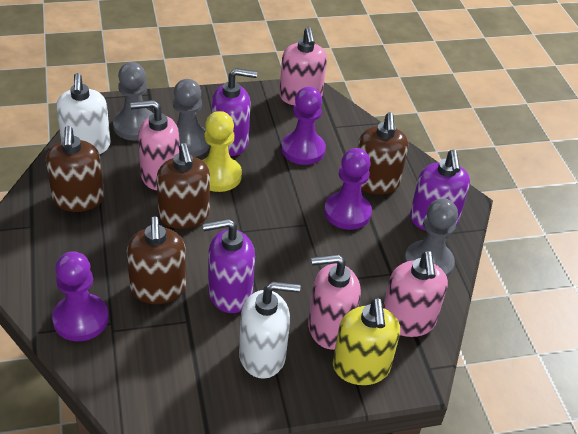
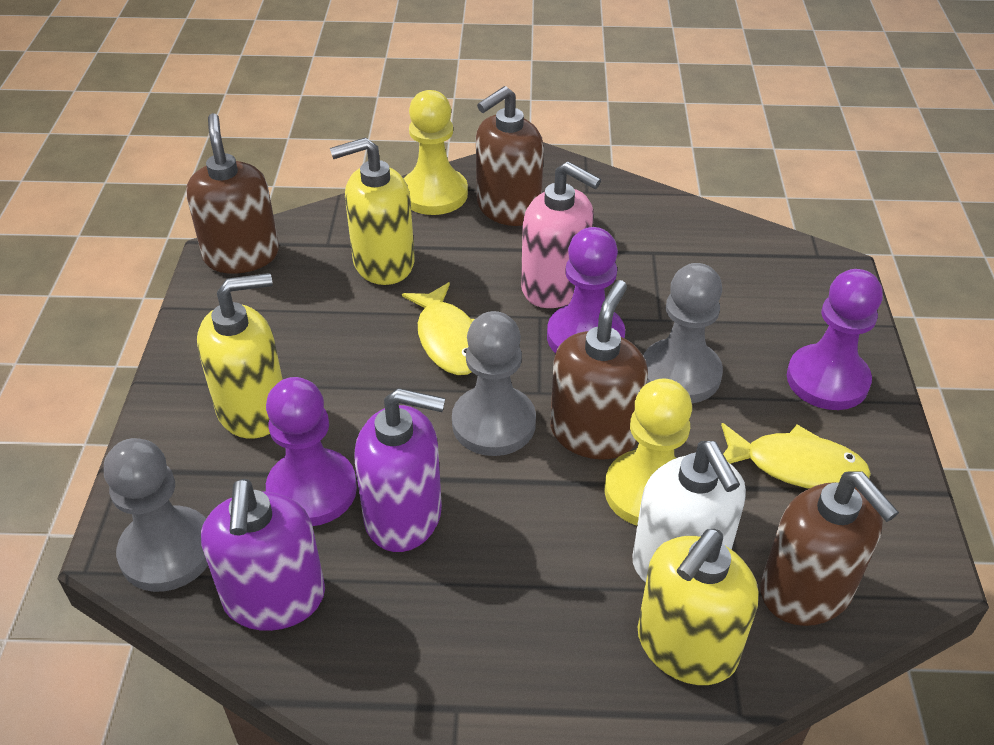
pink soap dispenser: [130,100,180,190] [279,27,327,105] [308,254,361,350] [383,251,448,337] = 4 -> [521,161,601,308] = 1
purple soap dispenser: [203,219,255,313] [211,68,257,156] [410,150,470,231] = 3 -> [201,479,325,631] [354,388,445,552] = 2
white soap dispenser: [56,73,111,154] [239,282,300,379] = 2 -> [632,441,746,582] = 1
yellow fish: none = 0 -> [402,282,475,375] [721,423,871,489] = 2
yellow pawn: [202,111,242,192] = 1 -> [404,90,468,215] [604,378,692,525] = 2
yellow soap dispenser: [333,298,400,385] = 1 -> [197,273,283,439] [330,137,415,285] [637,529,759,685] = 3

